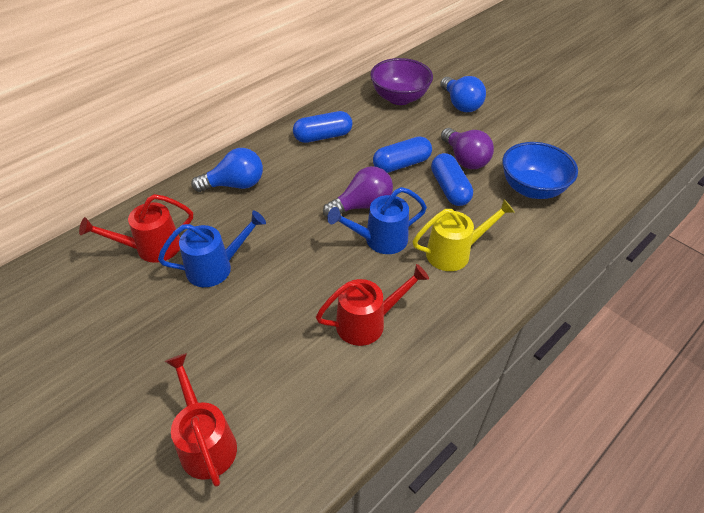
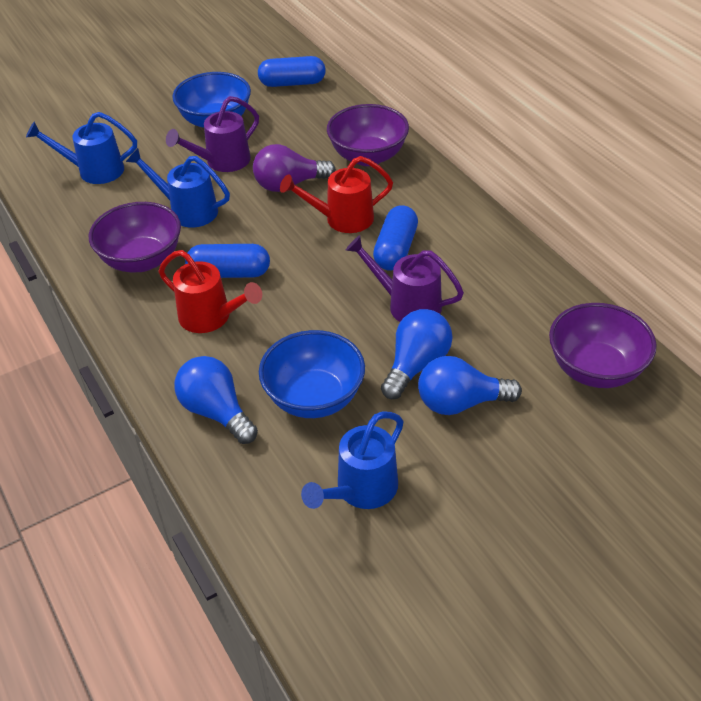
blue bowl: [502,142,578,199] = 1 -> [172,72,251,128] [259,330,365,418] = 2
blue light bulb: [191,148,263,192] [440,76,486,112] = 2 -> [174,356,258,444] [381,309,452,399] [418,356,522,415] = 3
blue watering can: [158,210,266,287] [327,187,427,254] = 2 -> [26,112,137,184] [126,148,230,228] [301,411,404,509] = 3
purple bowl: [370,58,433,105] = 1 -> [89,202,181,272] [327,104,409,166] [549,303,657,388] = 3
purple light bulb: [323,166,393,217] [441,128,494,169] = 2 -> [253,144,336,192] = 1
purple watering can: none = 0 -> [166,96,259,172] [346,235,464,322] = 2
red watering can: [79,194,193,263] [165,353,237,487] [316,264,429,346] = 3 -> [159,250,262,333] [280,156,393,233] = 2
yellow watering can: [413,199,515,271] = 1 -> none = 0

